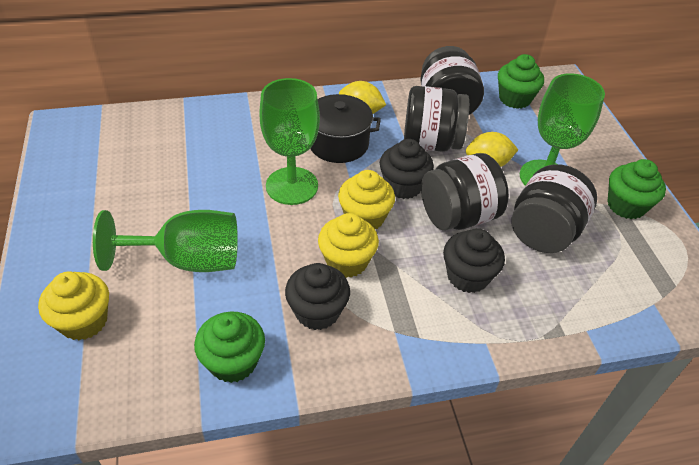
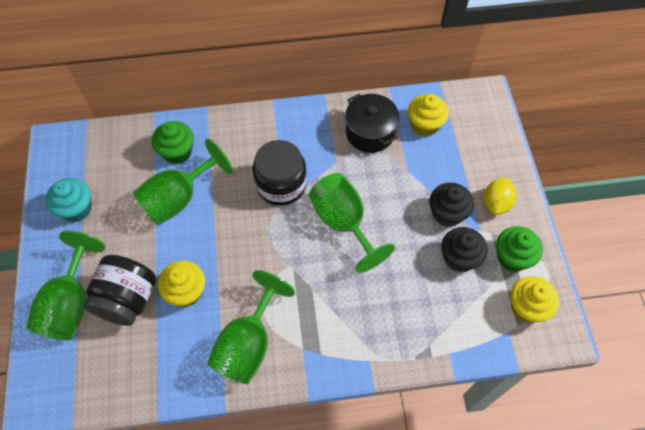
black cupcake: [285,263,350,330] [380,139,434,199] [443,228,505,293] = 3 -> [430,183,474,227] [441,227,488,273] = 2
black jar: [404,86,469,152] [420,46,484,115] [421,153,509,230] [512,164,597,253] = 4 -> [83,255,156,326] [252,140,307,206] = 2
green cupcake: [194,311,265,383] [498,54,544,109] [607,159,666,219] = 3 -> [152,121,194,164] [496,226,543,272] = 2
green goblet: [93,210,238,272] [259,78,320,205] [520,73,605,186] = 3 -> [26,231,105,340] [133,139,233,225] [207,270,295,384] [309,173,395,273] = 4
turquoise cupcake: none = 0 -> [46,178,92,222] = 1
yellow lemon: [339,81,386,114] [466,132,518,167] = 2 -> [484,177,517,215] = 1

